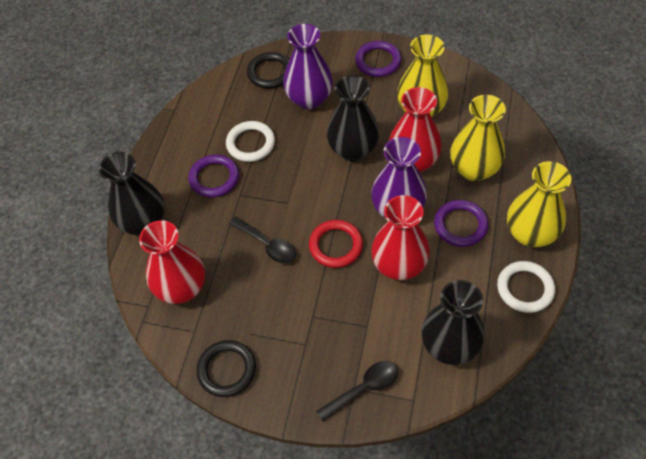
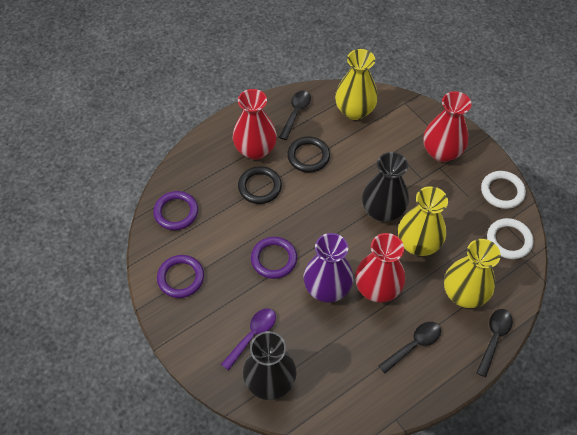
black spoon: [229,216,296,263] [316,361,398,421] = 2 -> [279,91,311,140] [378,322,441,373] [476,309,513,377] = 3
black vase: [99,152,165,235] [327,75,379,161] [422,280,485,365] = 3 -> [243,331,296,400] [362,152,409,222] = 2
purple spoon: none = 0 -> [221,308,276,370] = 1
purple vase: [283,24,333,109] [371,137,427,218] = 2 -> [304,233,353,302] = 1
red ring: [309,220,363,268] = 1 -> none = 0

